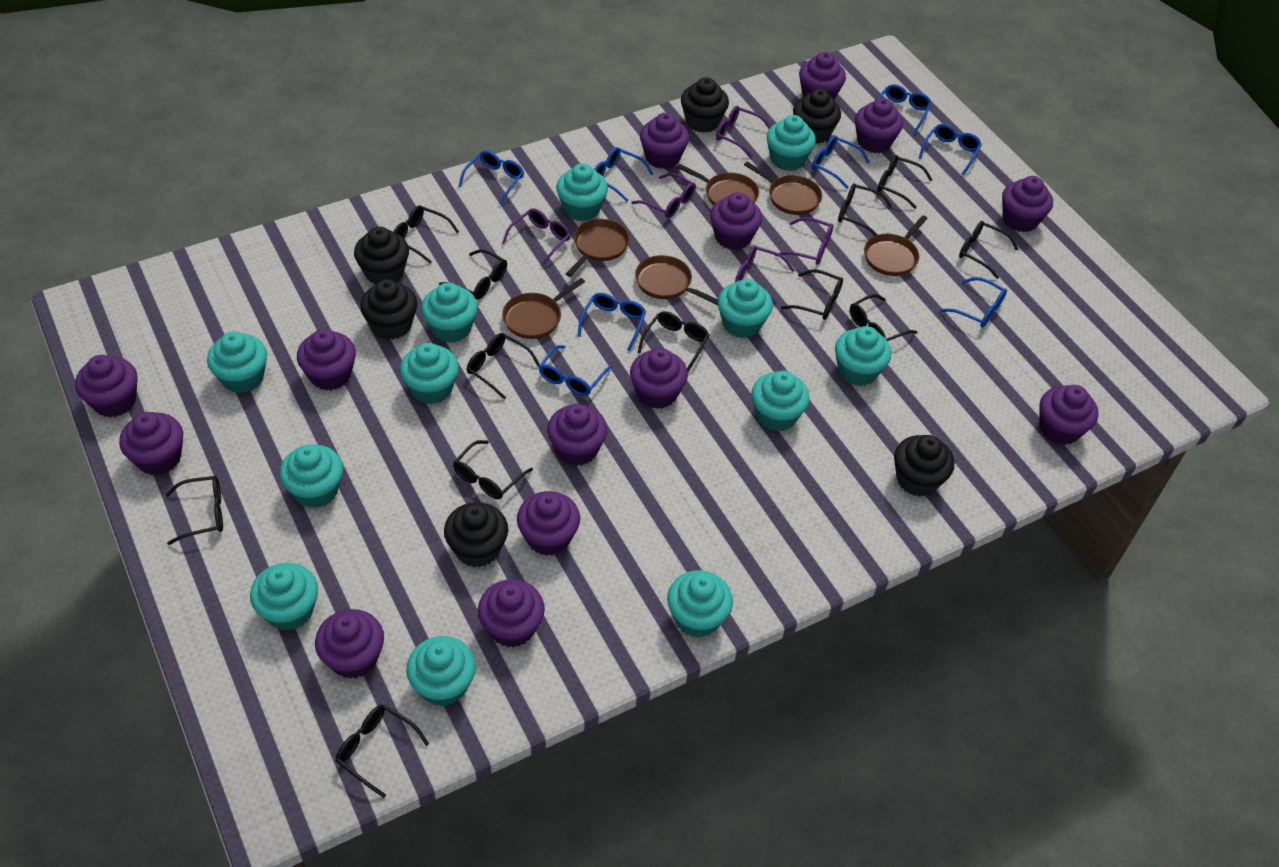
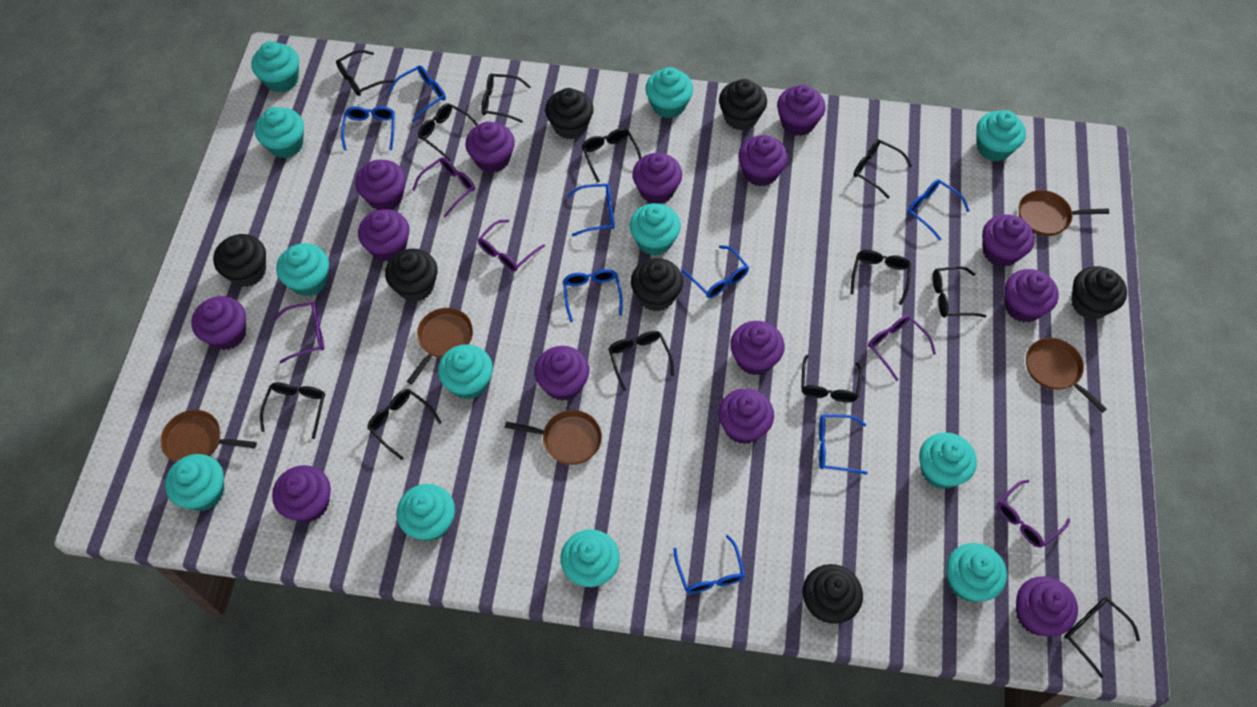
black cupcake: [354,227,409,284] [360,279,417,340] [444,502,508,568] [681,77,729,133] [793,89,841,144] [894,435,954,496] = 6 -> [213,234,266,287] [385,249,438,302] [545,88,594,139] [631,258,683,311] [719,79,767,130] [803,564,863,624] [1071,266,1127,320] = 7
brown pan: [502,278,585,339] [566,219,630,277] [635,255,718,305] [677,164,759,205] [744,161,822,215] [864,215,928,276] = 6 -> [160,410,257,462] [407,308,473,384] [504,410,602,465] [1019,190,1109,236] [1026,338,1107,413] = 5

